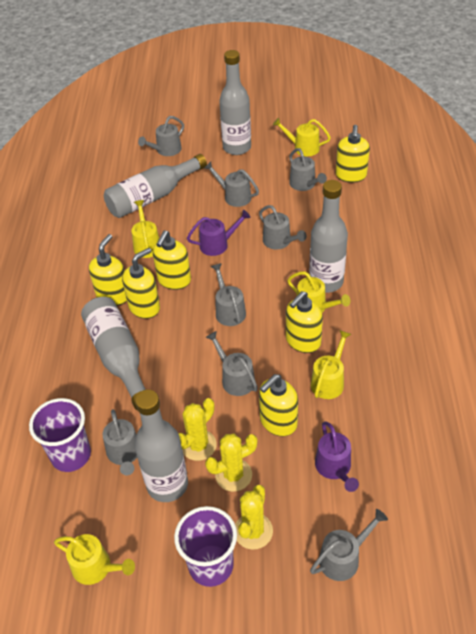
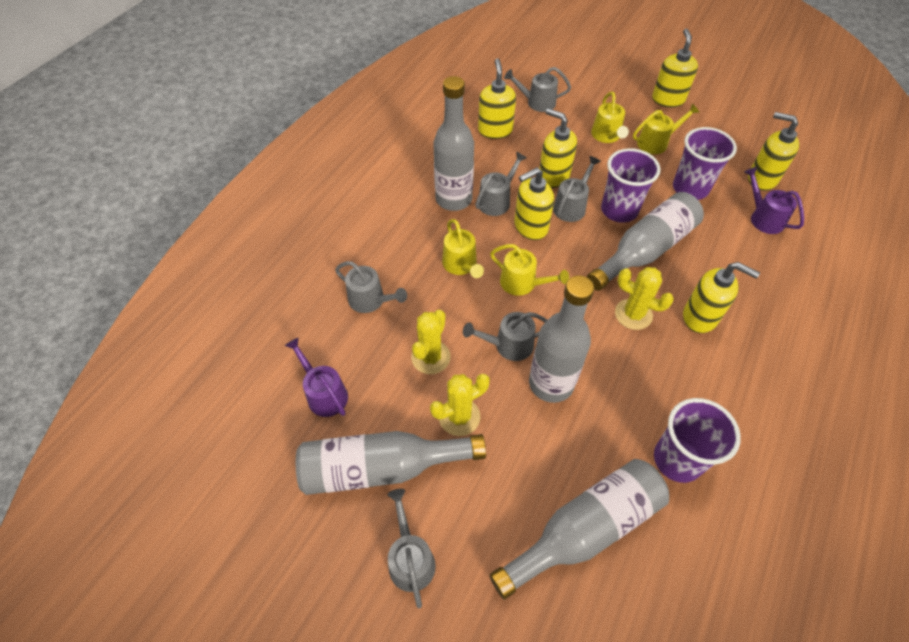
grey watering can: [103,409,137,475] [138,116,184,156] [204,162,259,207] [206,331,258,396] [211,263,246,326] [259,205,306,250] [289,148,327,191] [310,509,388,581] = 8 -> [335,261,407,313] [388,489,436,608] [463,312,547,361] [475,152,527,216] [504,67,571,112] [553,156,601,222] = 6
purple cup: [29,398,91,472] [174,506,237,587] = 2 -> [601,148,661,223] [654,398,741,483] [673,127,737,200] = 3
yellow watering can: [54,534,135,585] [131,200,159,258] [273,118,331,156] [287,272,350,313] [310,330,351,399] = 5 -> [442,219,484,278] [490,244,569,296] [591,92,629,143] [633,103,699,154] = 4

